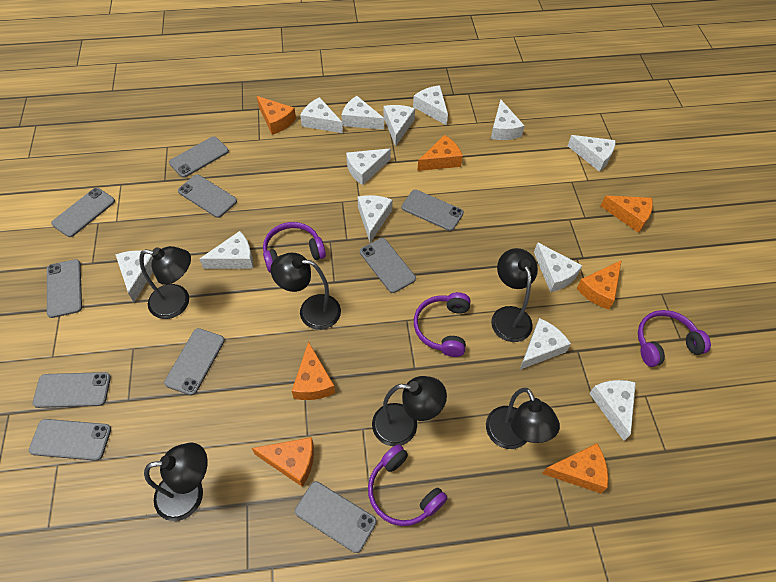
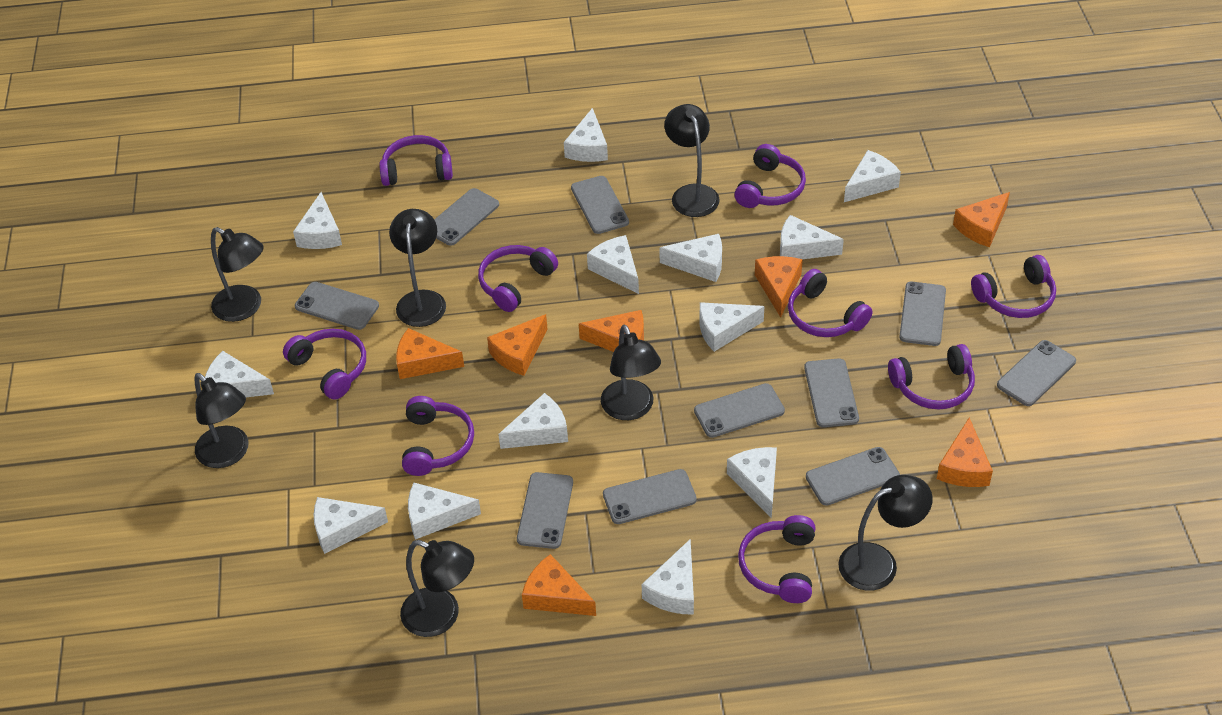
black lamp: [139,246,191,319] [144,443,208,521] [271,253,341,330] [372,376,447,446] [486,388,560,449] [491,248,538,342] = 6 -> [195,373,248,468] [211,227,264,322] [389,209,446,327] [400,540,474,637] [601,325,661,420] [664,104,719,217] [838,475,933,591] = 7
purple headphones: [263,222,326,273] [368,444,447,526] [414,292,471,357] [638,310,711,367] = 4 -> [283,329,366,400] [379,135,453,186] [402,396,474,476] [478,245,558,312] [734,144,806,208] [738,515,815,603] [788,269,872,337] [888,344,975,409] [971,255,1056,318] = 9

